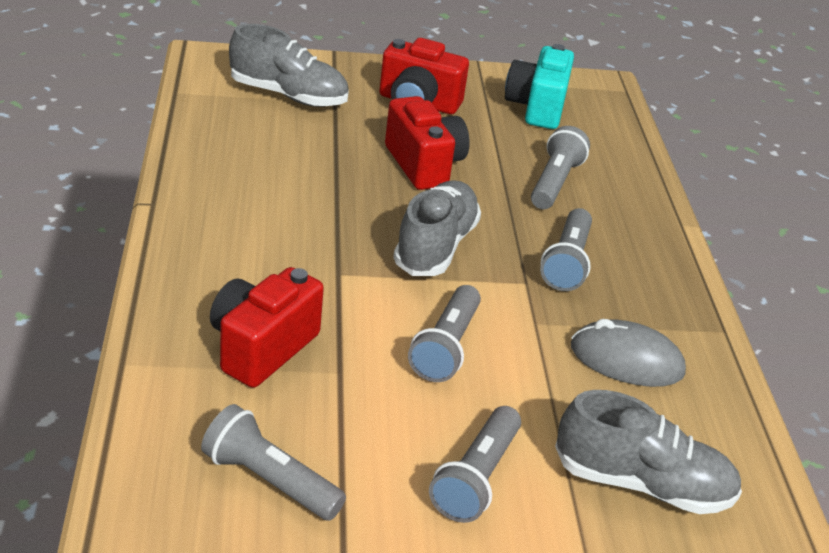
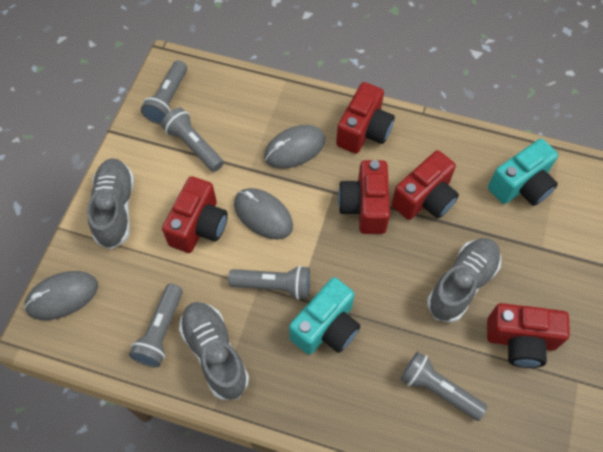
grey mouse: [571,319,686,387] = 1 -> [24,271,98,320] [234,188,293,239] [264,125,325,169] = 3
red camera: [210,267,324,388] [379,38,469,114] [385,96,470,190] = 3 -> [162,176,228,253] [336,82,395,154] [338,160,390,234] [392,150,459,220] [487,303,570,368] = 5
turquoise camera: [505,44,574,129] = 1 -> [289,277,360,355] [488,139,558,206] = 2

